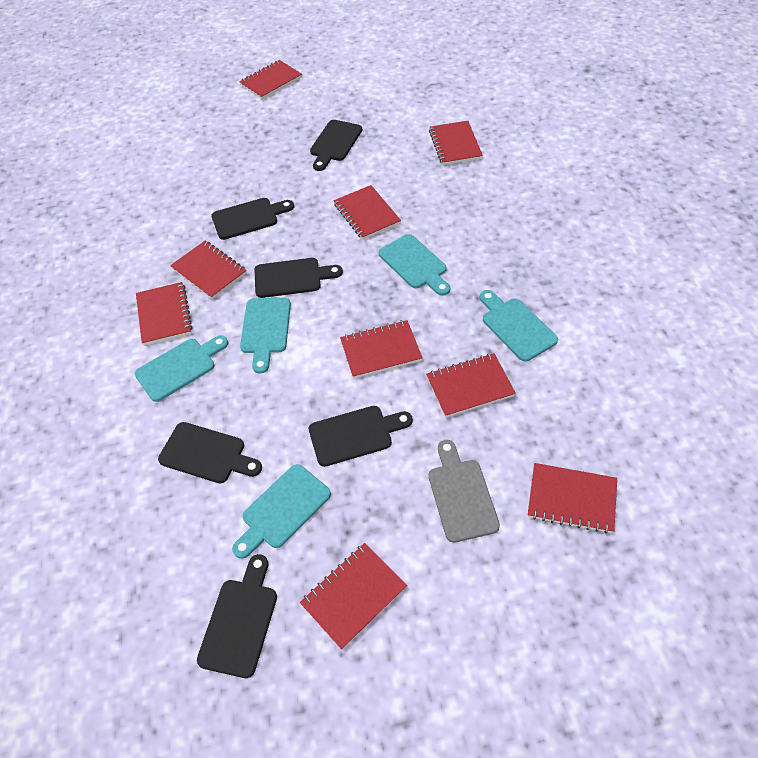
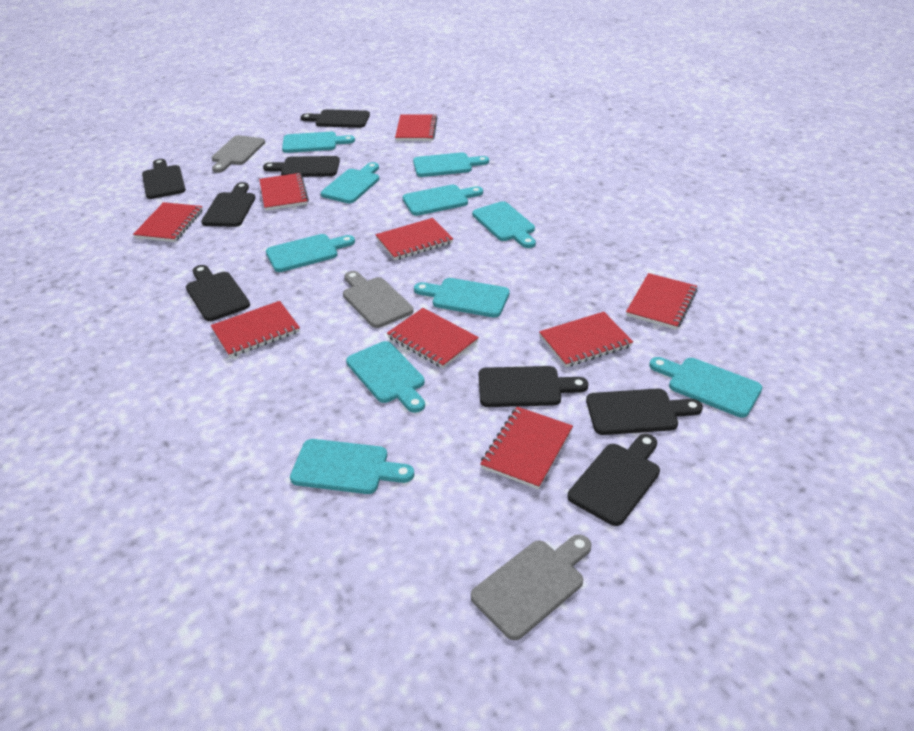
black cutting board: [158,422,262,483] [197,554,277,678] [211,198,294,240] [254,258,343,298] [309,406,413,467] [310,120,362,171] = 6 -> [142,159,186,199] [186,265,250,321] [201,182,255,227] [263,156,340,177] [301,109,370,128] [479,366,589,407] [568,434,660,526] [586,389,703,435] = 8
grey cutting board: [429,440,500,543] = 1 -> [211,135,265,173] [343,271,413,328] [471,534,592,640] = 3
turquoise cutting board: [135,335,228,402] [232,464,331,559] [240,298,291,373] [379,234,450,296] [480,290,558,362] = 5 -> [266,234,355,272] [282,132,355,153] [290,439,414,494] [321,162,379,203] [346,341,425,413] [403,185,483,216] [413,152,489,177] [414,278,510,318] [472,201,536,248] [649,357,762,418] = 10

